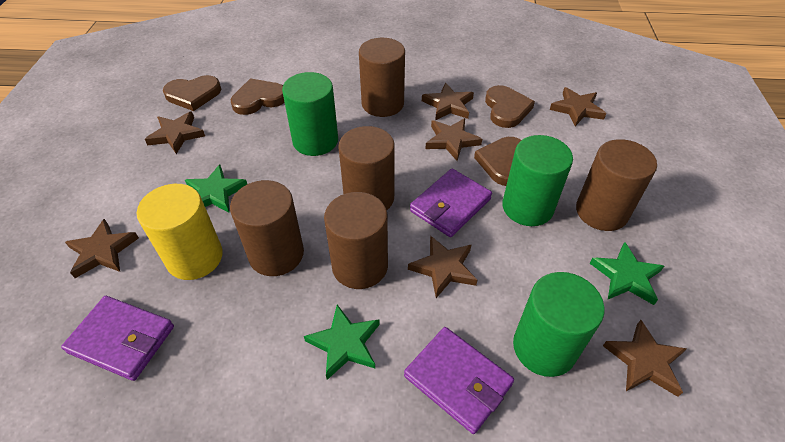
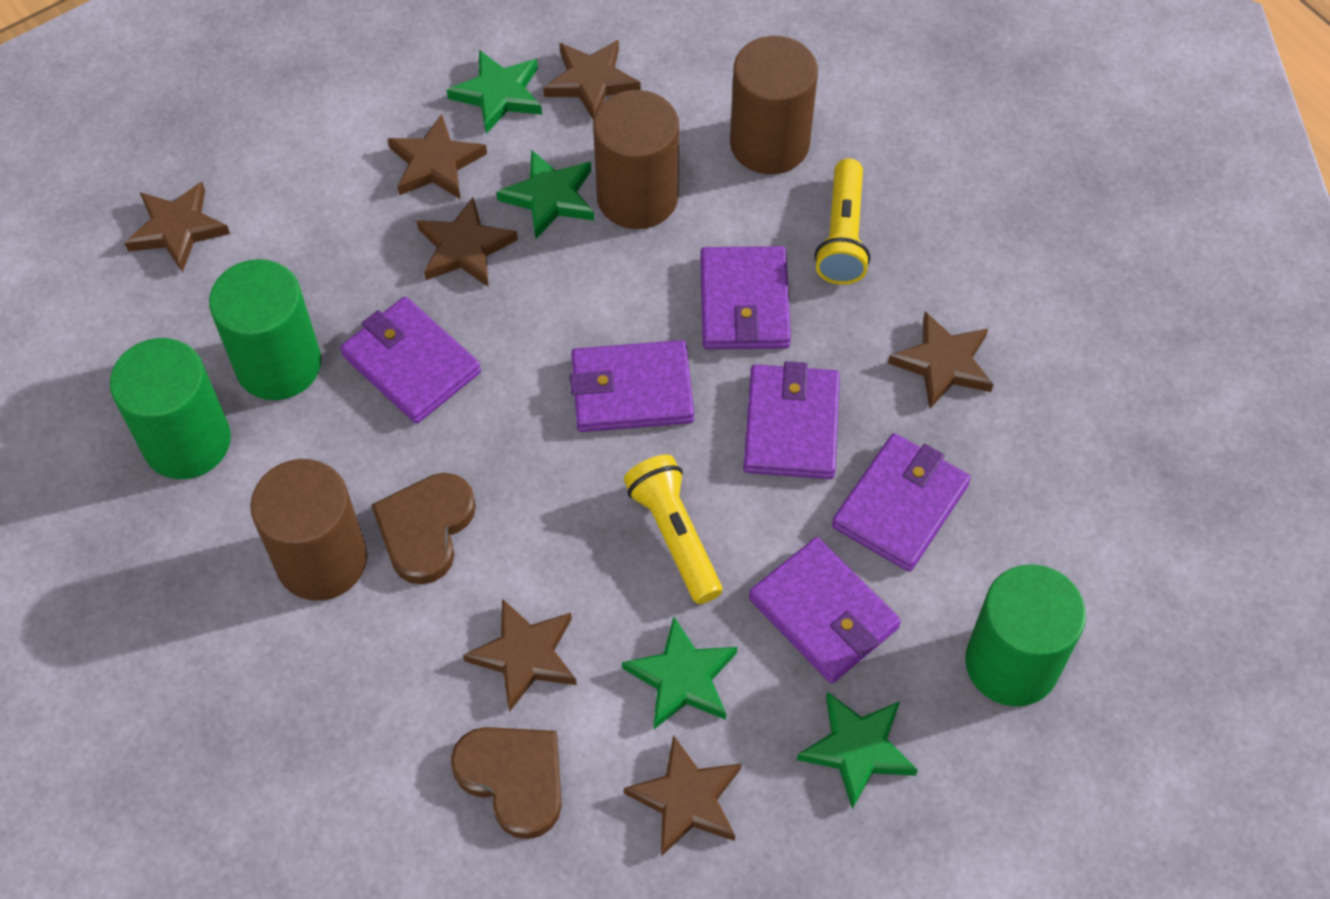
brown cylinder: [230,180,304,276] [324,192,388,289] [338,126,395,210] [359,38,405,117] [576,139,657,231] = 5 -> [250,459,367,601] [593,90,679,229] [730,36,818,174] = 3
brown heart: [163,75,221,111] [231,78,285,115] [474,137,521,186] [485,85,535,128] = 4 -> [371,473,476,585] [451,727,562,839] = 2
green star: [185,165,247,213] [304,305,380,380] [589,242,664,305] = 3 -> [447,50,542,134] [496,151,594,239] [622,617,737,729] [797,692,918,809] = 4
purple wallet: [61,296,174,381] [404,327,514,434] [410,169,492,237] = 3 -> [340,297,481,424] [570,340,694,432] [700,246,791,349] [743,361,840,479] [749,537,901,683] [832,433,971,572] = 6
yellow cylinder: [137,184,223,280] = 1 -> none = 0
yellow flashlight: none = 0 -> [624,455,722,604] [815,158,870,285] = 2

